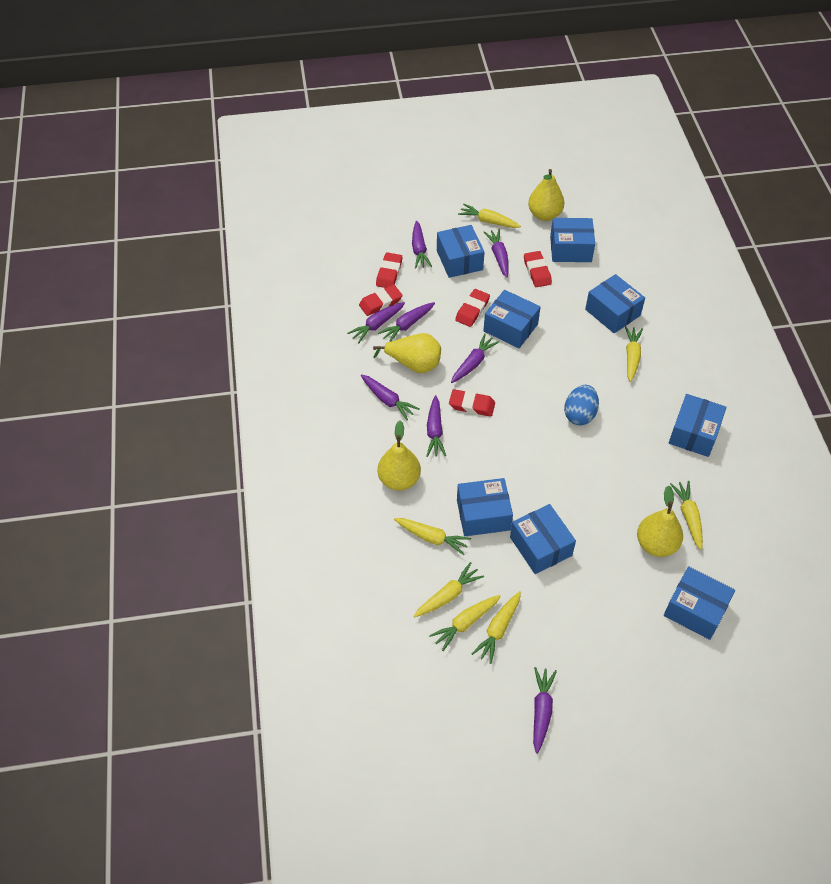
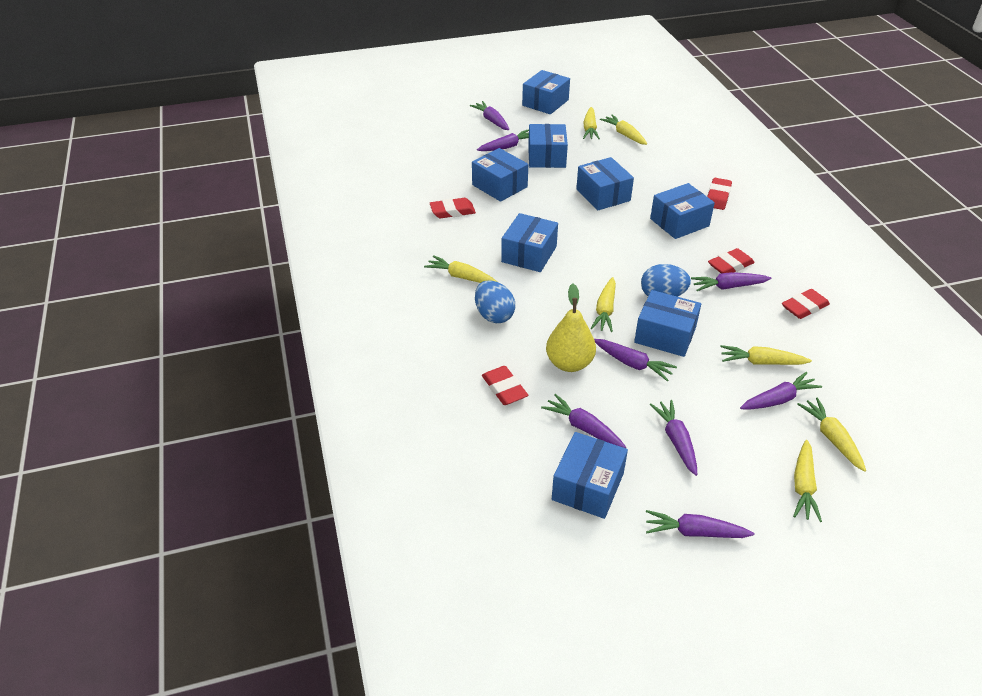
blue egg: [564,385,599,425] = 1 -> [475,280,515,323] [641,264,691,297] = 2
yellow pear: [373,333,441,373] [377,420,421,490] [528,169,565,221] [637,485,683,557] = 4 -> [546,284,596,372] = 1

